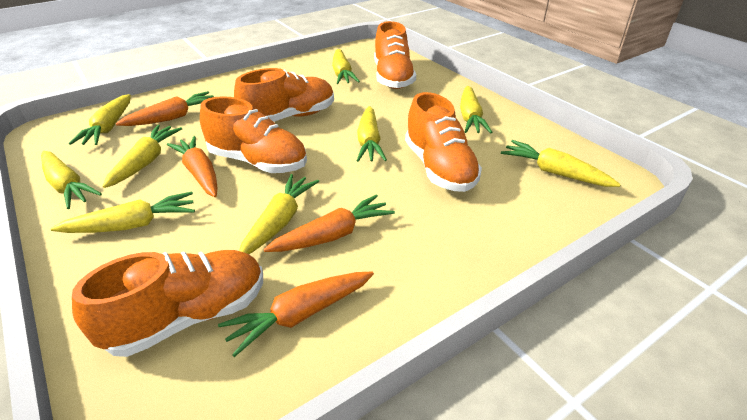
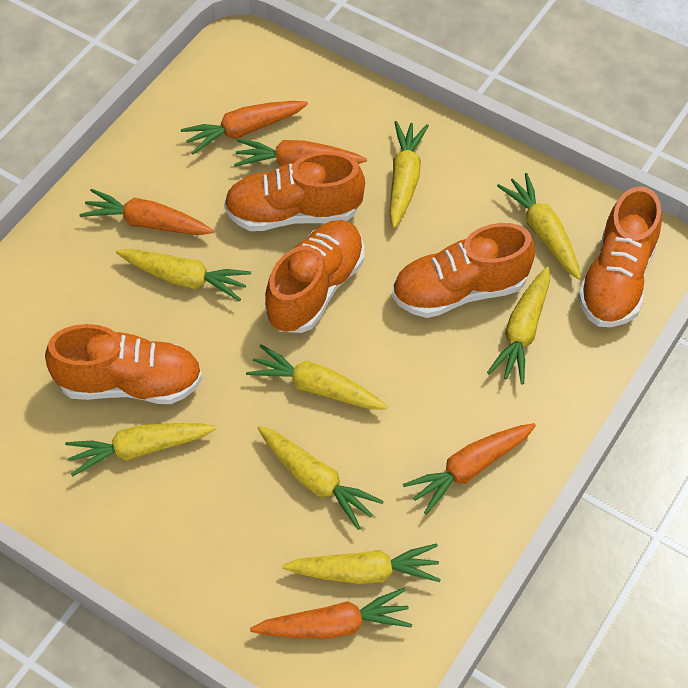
orange carrot: [116,91,214,126] [167,136,218,197] [218,272,374,357] [264,194,395,252] = 4 -> [79,189,214,235] [181,101,308,154] [234,139,367,166] [250,588,412,638] [403,423,536,514] = 5
yellow carrot: [41,151,102,209] [51,192,195,233] [69,94,131,145] [103,125,183,188] [239,174,319,254] [332,49,360,84] [357,106,387,162] [460,86,492,133] [501,140,621,187] = 9 -> [65,423,216,477] [116,249,251,301] [246,344,388,410] [258,426,384,530] [282,544,441,584] [389,121,429,228] [487,266,550,385] [497,173,581,279] = 8

